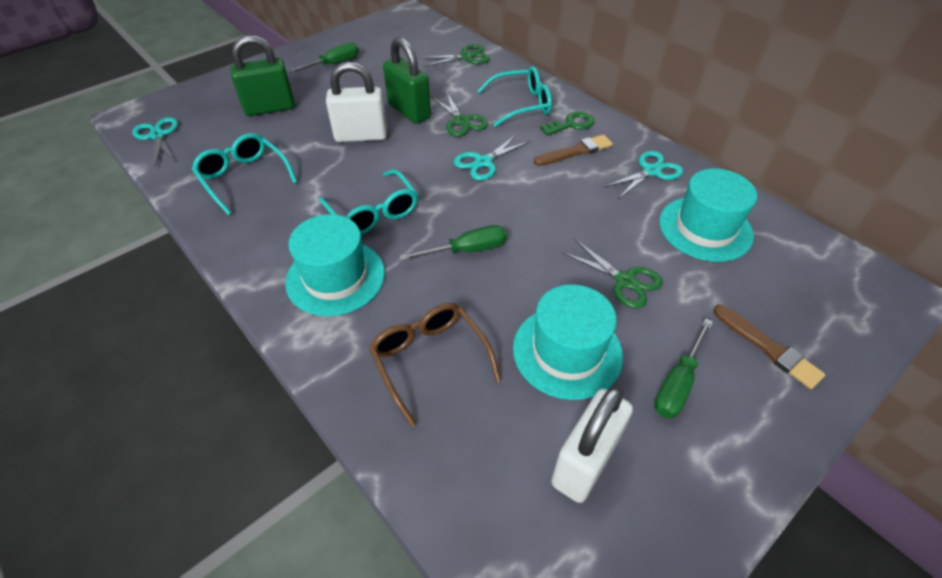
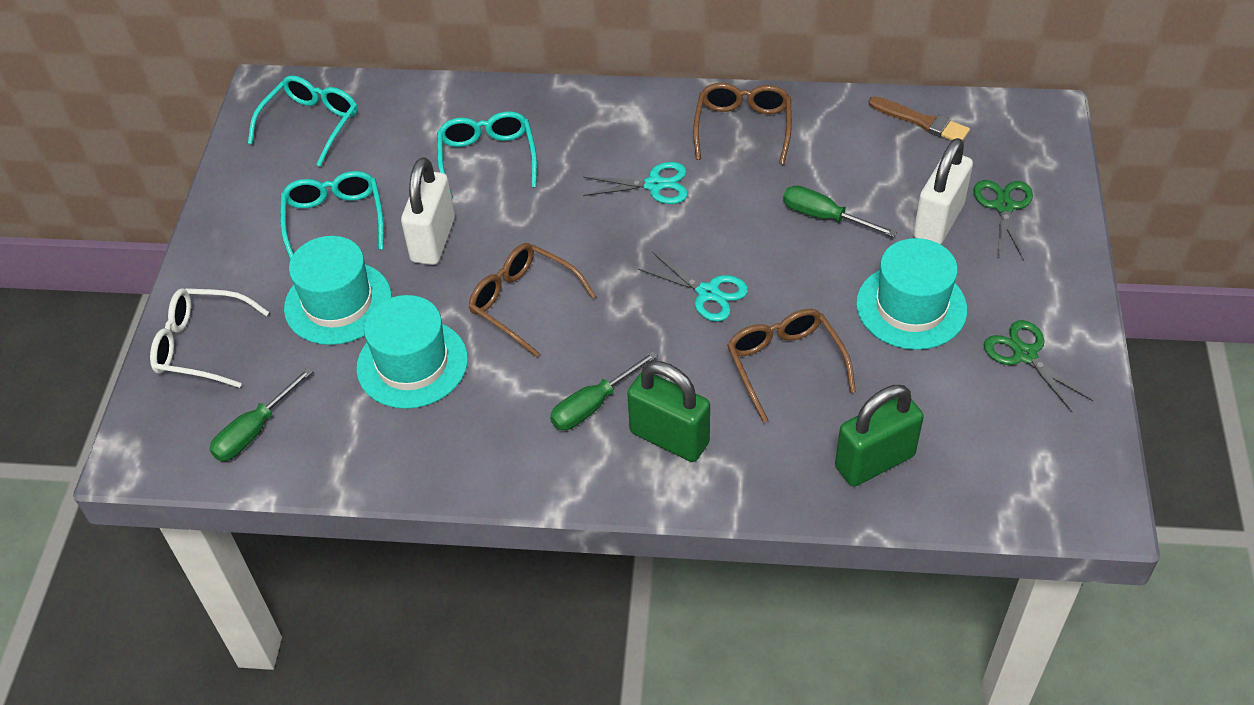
brown brush: [534,135,613,166] [714,305,826,389] = 2 -> [868,96,970,141] = 1
brown glasses: [369,303,501,427] = 1 -> [469,243,596,357] [693,83,792,165] [727,309,856,422] = 3
green key: [540,112,595,136] = 1 -> none = 0
green scissors: [420,44,490,67] [431,91,488,137] [562,239,663,308] = 3 -> [973,180,1033,261] [984,320,1093,413] = 2
turquoise scissors: [132,117,178,166] [454,134,530,180] [604,151,683,198] = 3 -> [583,162,688,204] [638,252,748,322] = 2
white glasses: none = 0 -> [150,288,269,388] = 1

